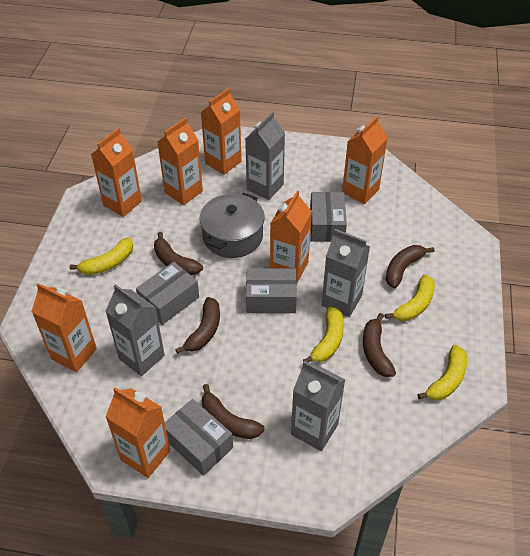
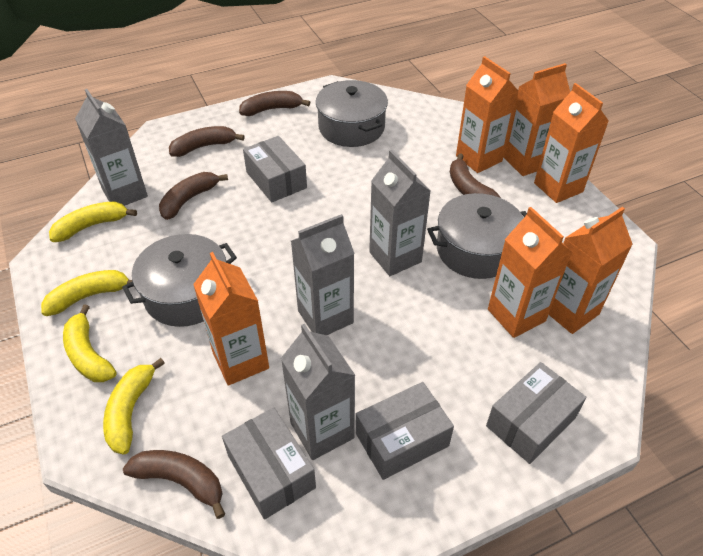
grey pot: [200,193,265,258] = 1 -> [122,234,237,327] [316,80,388,147] [427,193,527,279] = 3
orange carton: [31,283,97,373] [91,128,142,217] [106,387,171,478] [157,117,203,205] [201,88,242,175] [270,191,312,282] [342,116,388,204] = 7 -> [193,252,269,386] [456,56,518,173] [488,207,572,338] [504,63,570,176] [534,83,609,203] [549,207,633,334] = 6

